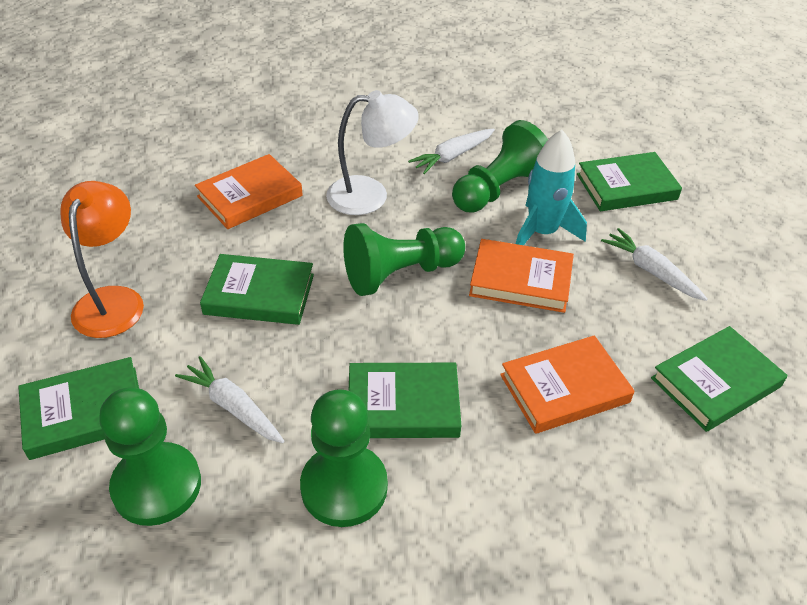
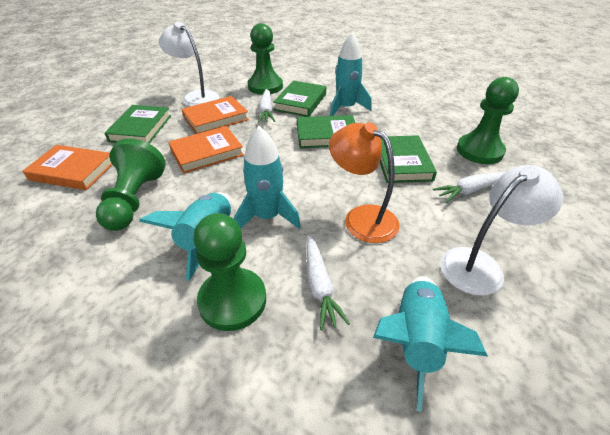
green book: [18,357,139,460] [200,254,314,325] [349,363,461,438] [577,152,682,211] [651,326,788,432] = 5 -> [104,105,171,144] [273,81,326,117] [297,115,355,148] [380,136,437,183] = 4
turquoise rocket: [516,130,587,245] = 1 -> [139,192,232,281] [234,126,301,229] [330,32,372,116] [373,276,488,412] = 4
white lamp: [326,90,419,215] = 1 -> [159,22,219,107] [440,165,564,296] = 2

